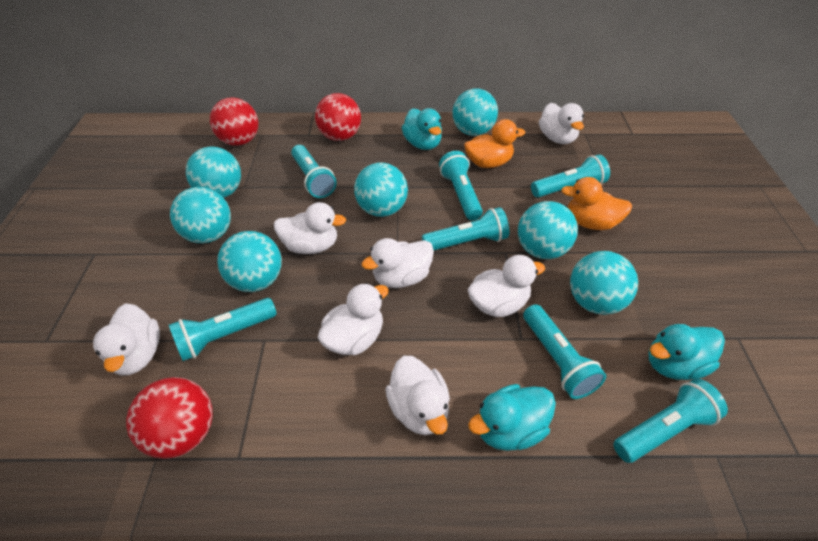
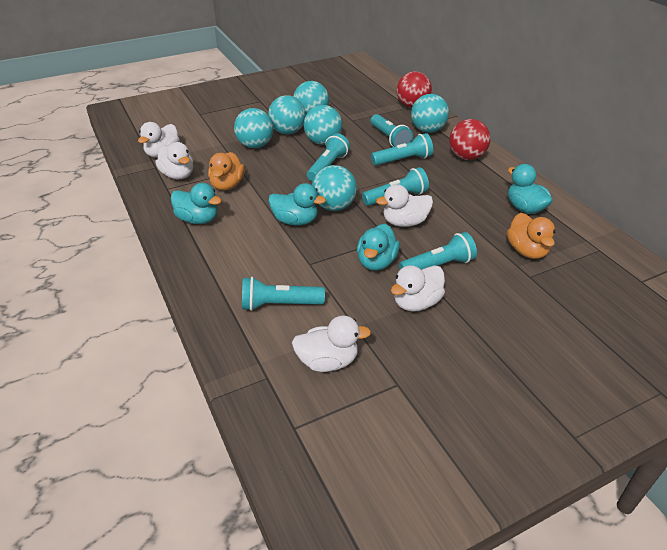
red ball: [126,377,213,459] [210,97,258,146] [315,93,361,141] = 3 -> [397,71,432,108] [449,119,491,160] = 2
turquoise ball: [170,187,231,243] [186,147,241,198] [217,231,282,292] [354,162,408,217] [452,89,498,136] [518,201,578,259] [570,251,638,315] = 7 -> [234,108,273,148] [268,95,306,134] [293,81,329,114] [304,105,342,145] [312,165,357,211] [411,94,449,133] = 6
turquoise duck: [402,108,442,150] [468,384,556,451] [649,324,725,380] = 3 -> [171,183,222,224] [268,183,326,226] [357,224,400,271] [508,164,552,214] = 4
turquoise flashlight: [169,298,277,361] [291,145,337,198] [422,207,509,251] [439,151,483,220] [523,304,606,399] [531,154,610,198] [613,379,728,463] = 7 -> [242,277,325,311] [307,133,350,182] [362,167,429,206] [371,114,413,147] [371,133,433,166] [399,232,477,270] = 6
white duck: [93,303,160,376] [274,202,346,254] [317,283,389,355] [361,238,434,288] [385,356,450,435] [467,255,545,317] [539,103,584,144] = 7 -> [138,122,180,158] [156,142,193,179] [292,316,371,372] [376,184,433,227] [391,265,445,312] = 5

